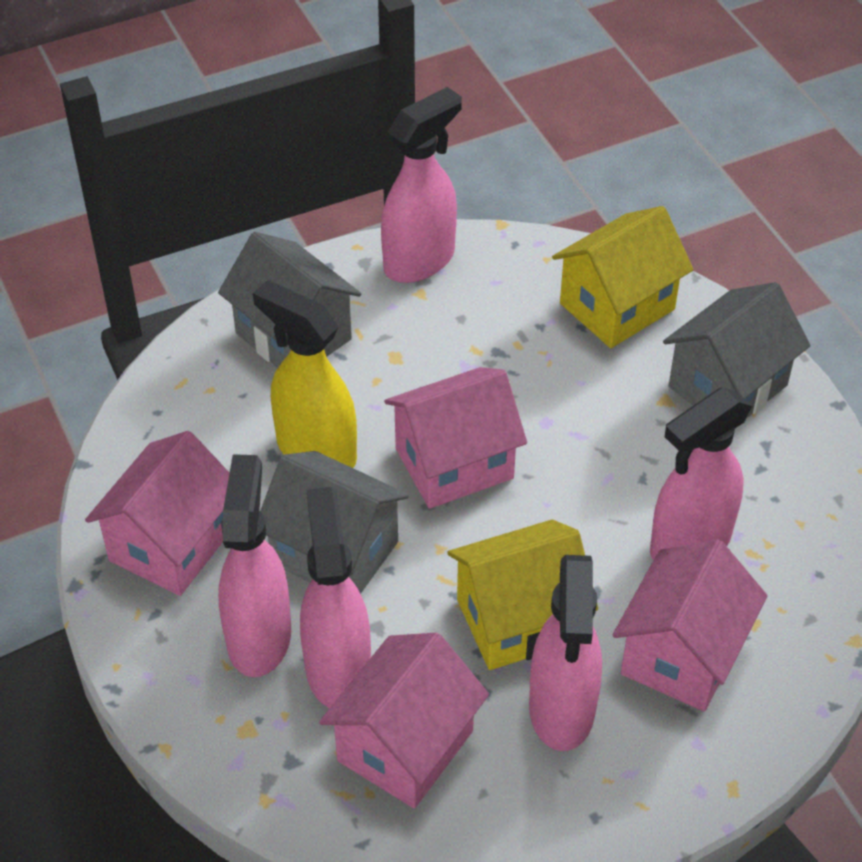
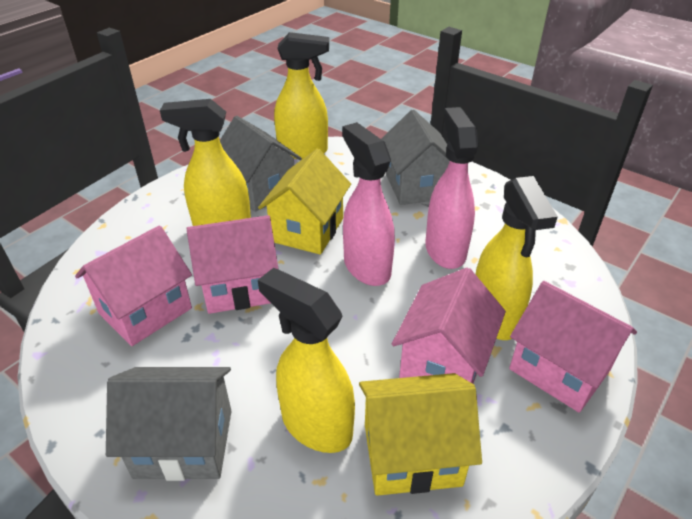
pink spray bottle: [218,454,291,677] [300,487,371,708] [381,87,462,283] [529,555,602,751] [650,387,752,560] = 5 -> [342,122,395,286] [425,107,478,269] = 2
yellow spray bottle: [253,280,357,468] = 1 -> [160,99,251,226] [258,268,355,453] [274,32,329,159] [476,176,558,340] = 4

